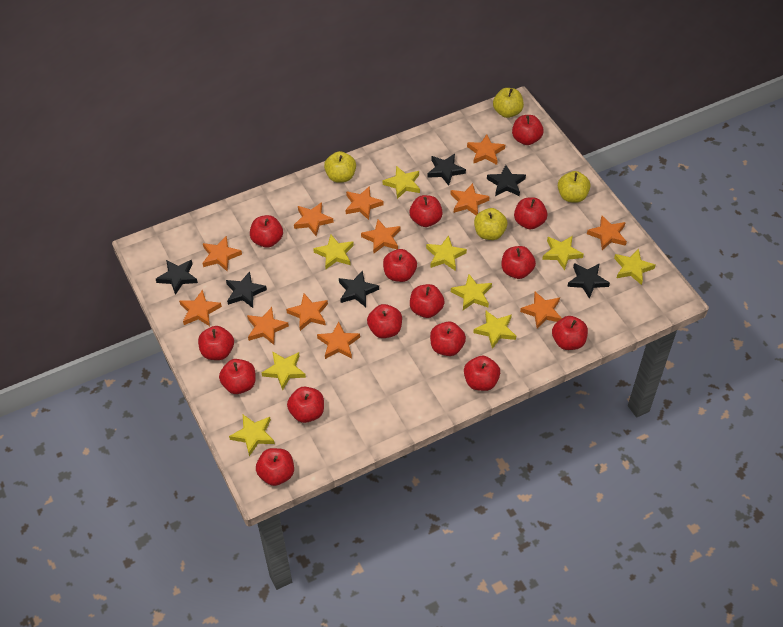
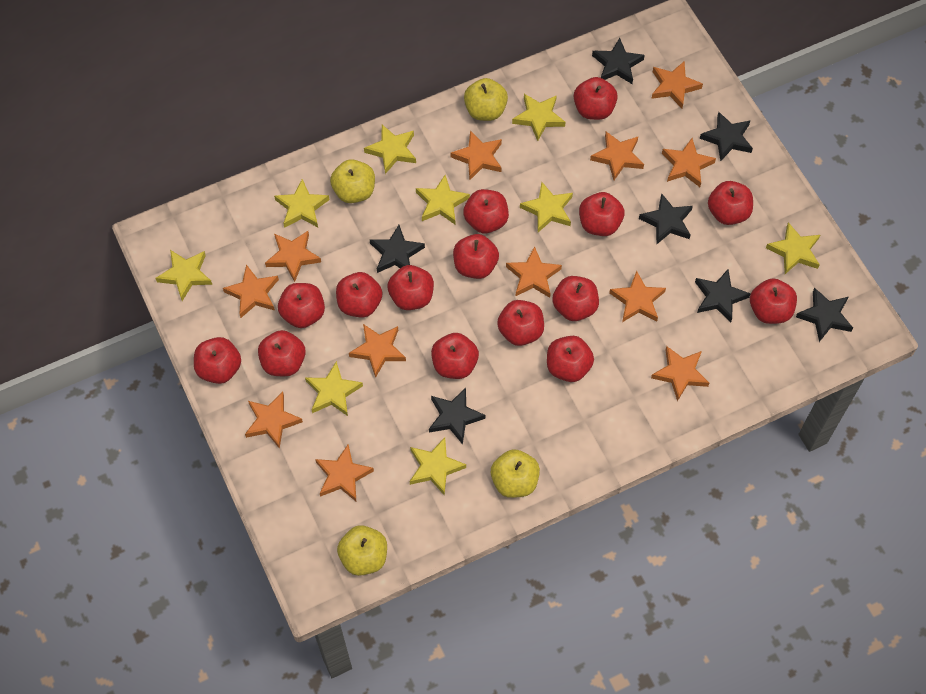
black star: [156,260,198,295] [226,271,267,308] [339,270,379,307] [427,154,466,186] [487,165,526,196] [567,263,610,299] = 6 -> [370,225,425,273] [429,388,485,445] [592,38,645,84] [639,193,693,245] [695,269,751,322] [700,112,753,161] [796,288,853,342] = 7

